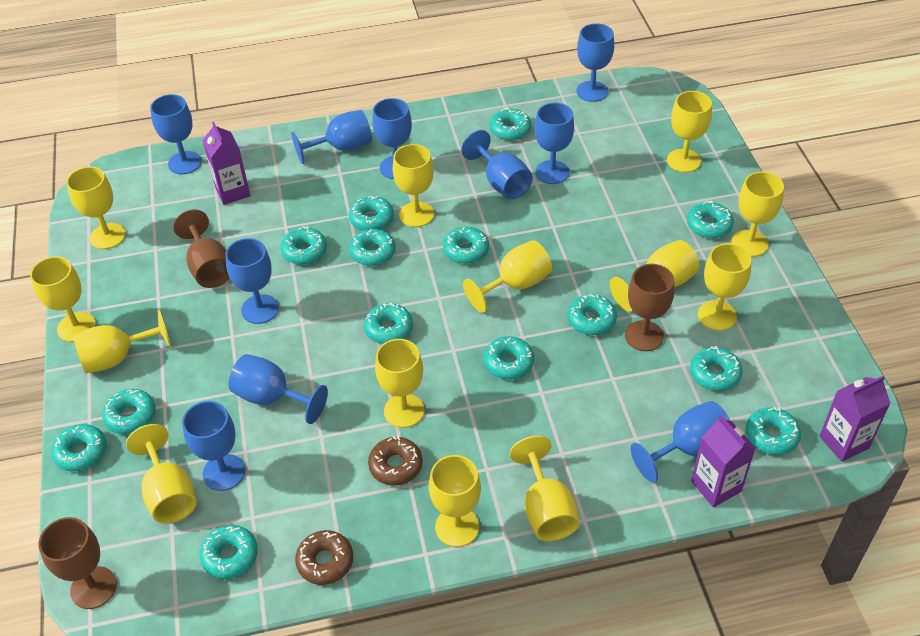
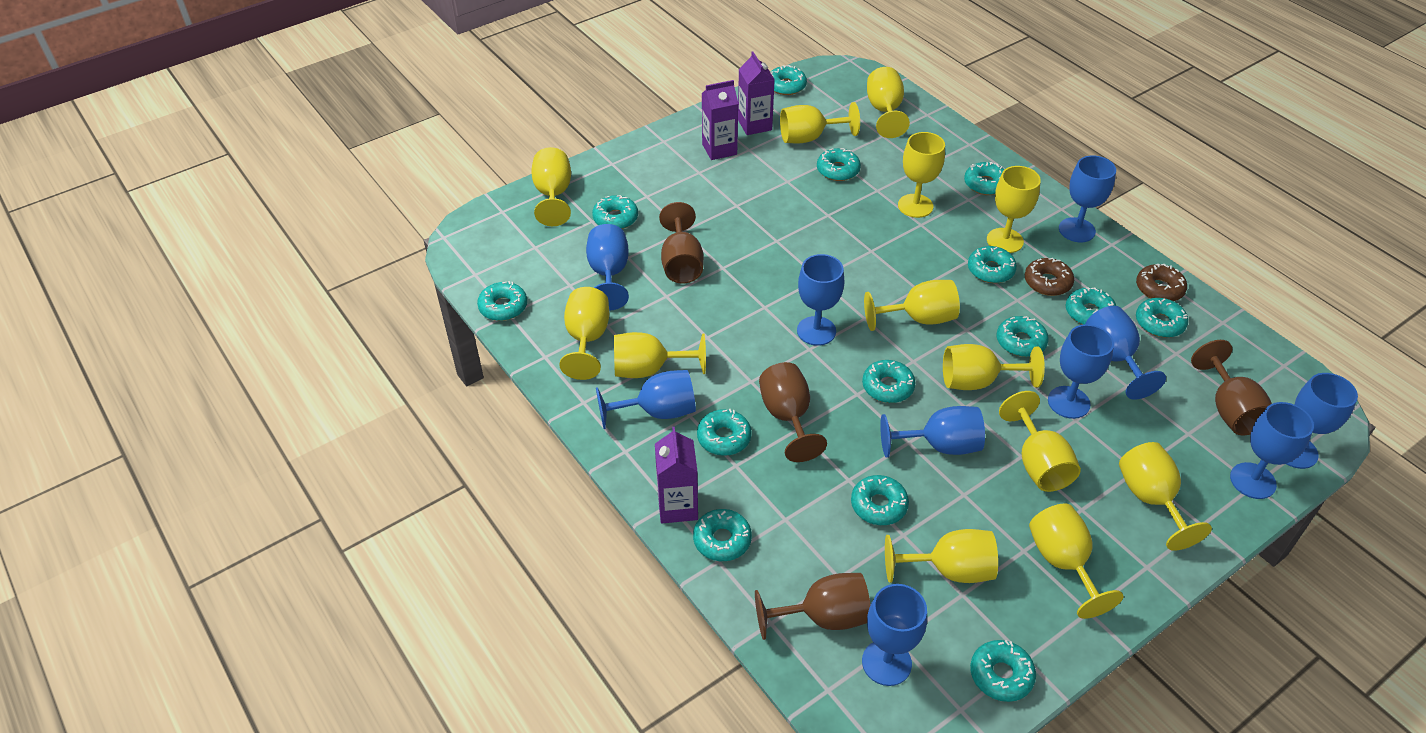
brown goblet: [38,517,117,609] [173,210,229,288] [625,264,674,351] = 3 -> [659,202,704,284] [755,573,871,640] [759,362,827,462] [1191,340,1272,435] = 4

